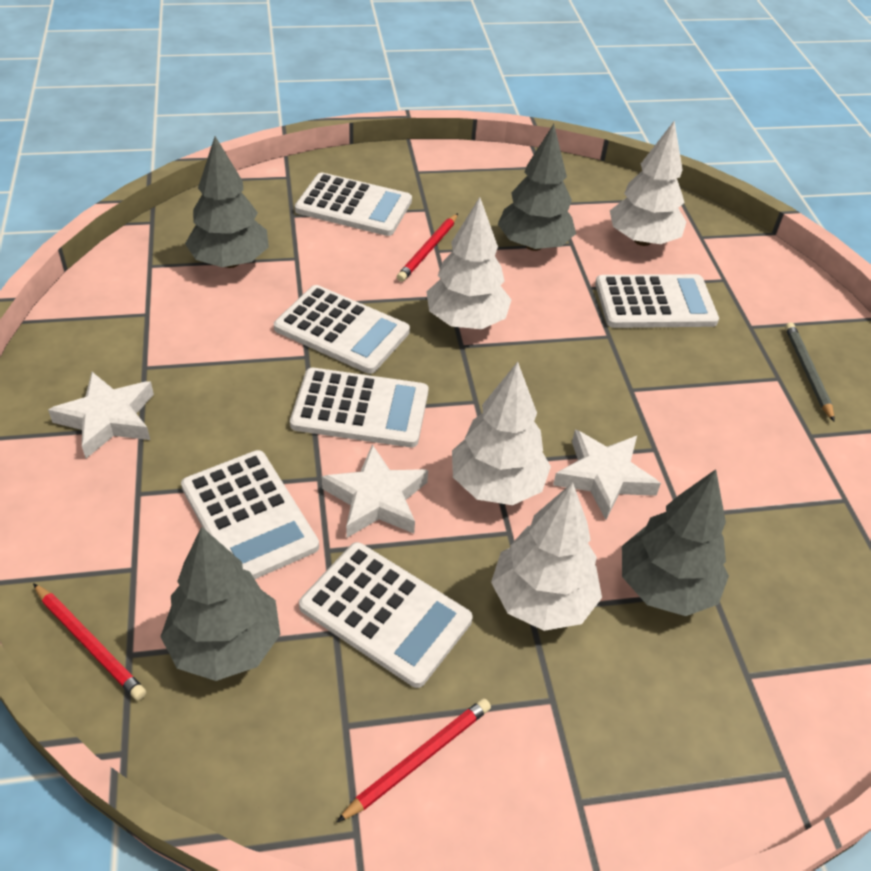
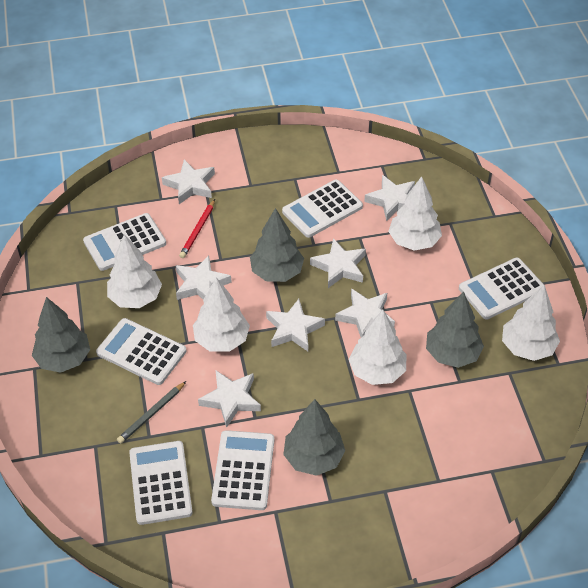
red pencil: [33,583,146,700] [336,698,491,823] [397,213,458,282] = 3 -> [179,199,215,258] = 1
white star: [48,372,154,458] [322,444,428,538] [553,430,661,520] = 3 -> [162,159,215,204] [175,255,232,300] [198,371,261,428] [266,299,325,351] [310,238,366,288] [335,288,395,337] [364,175,415,221] = 7
white tree: [427,197,511,329] [452,362,551,505] [491,482,602,631] [610,121,686,246] = 4 -> [107,234,162,308] [193,277,250,351] [349,310,406,385] [388,176,442,251] [502,285,560,361] = 5

